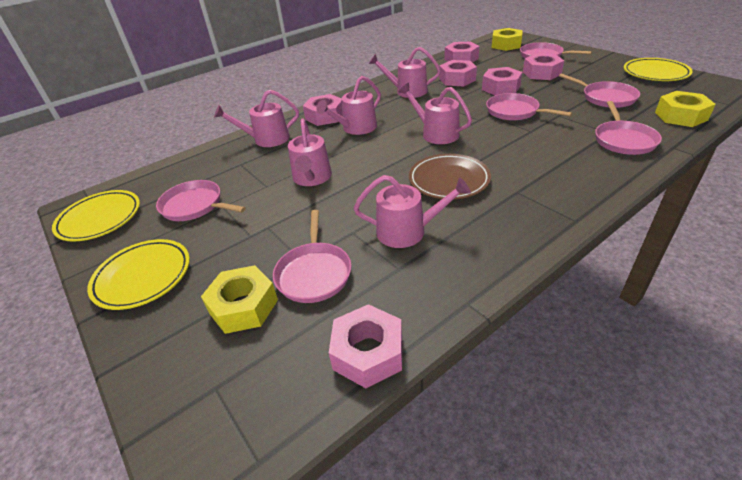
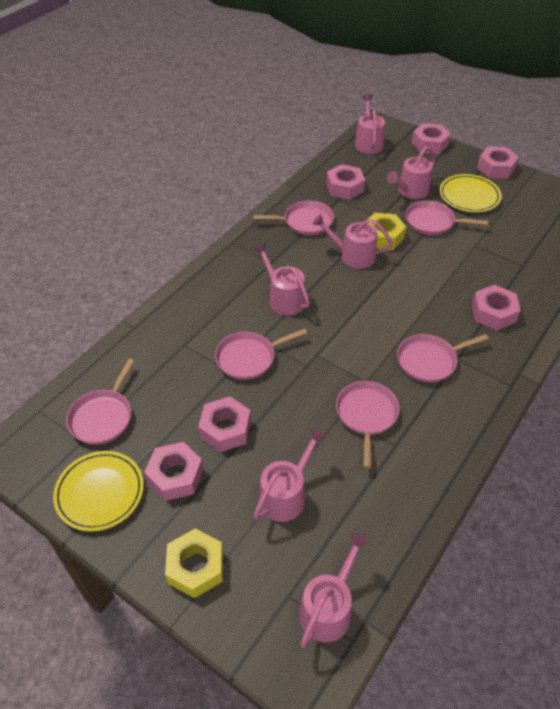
brown plate: [409,154,491,199] = 1 -> none = 0
yellow nut: [201,265,278,334] [492,28,522,51] [655,91,716,127] = 3 -> [165,529,223,598] [368,213,406,250] = 2
yellow plate: [52,190,140,242] [87,239,190,310] [624,58,693,81] = 3 -> [53,451,144,532] [439,174,502,212] = 2

